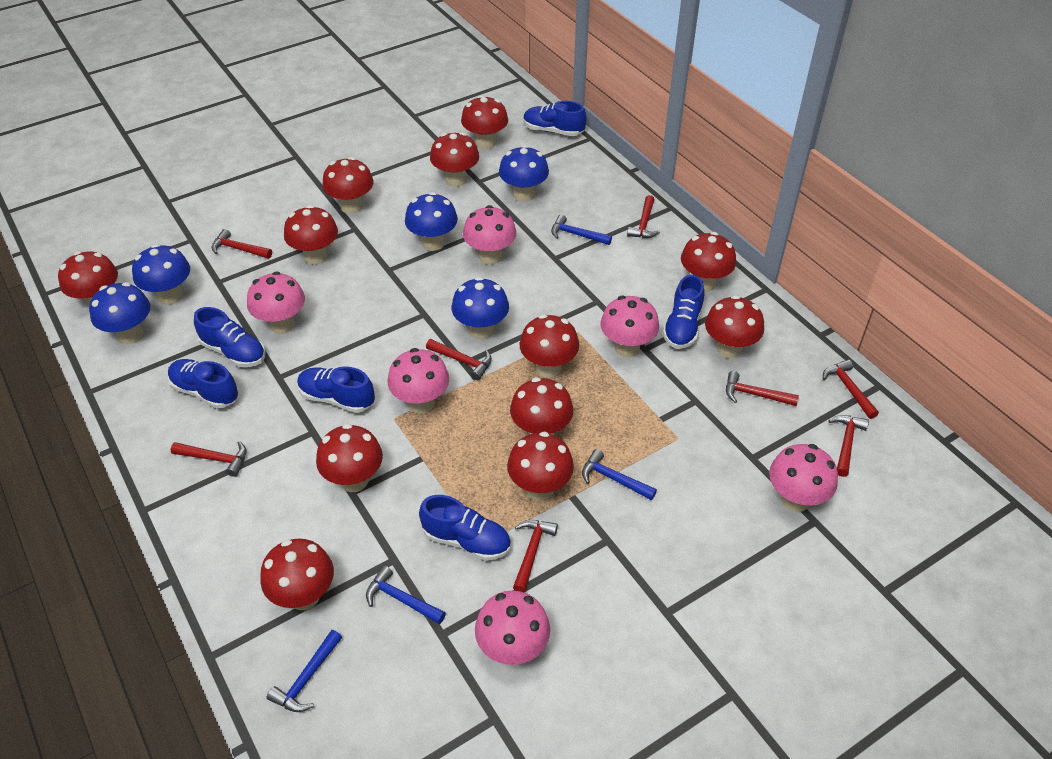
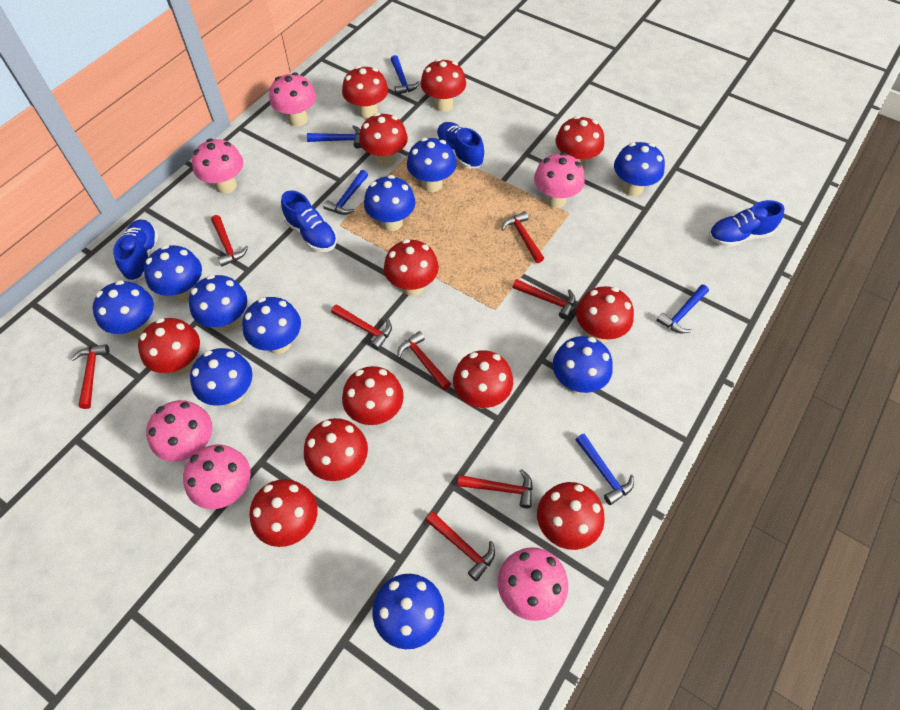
blue hammer: [267,630,342,712] [366,566,446,624] [551,214,612,245] [582,449,657,500] = 4 -> [307,125,361,149] [323,170,368,215] [391,55,420,95] [575,434,634,505] [656,285,709,333] = 5
blue mushroom: [89,282,150,344] [132,244,190,305] [405,192,458,251] [452,277,509,340] [499,145,549,202] = 5 -> [93,280,154,338] [144,245,202,302] [189,275,247,332] [190,348,252,406] [242,297,301,354] [364,175,416,231] [372,574,444,649] [407,138,456,192] [553,336,613,394] [614,142,665,196] = 10
blue shoe: [168,359,239,408] [194,307,266,367] [297,366,375,413] [419,495,511,561] [523,101,586,136] [663,275,704,349] = 6 -> [113,220,158,281] [281,190,337,252] [436,122,484,169] [709,200,785,247] = 4

